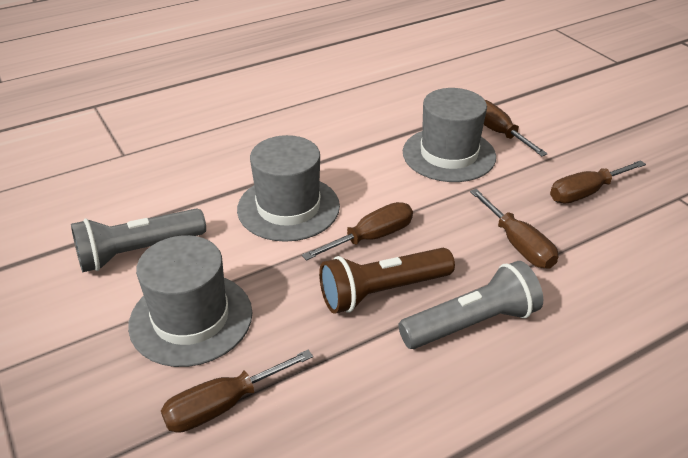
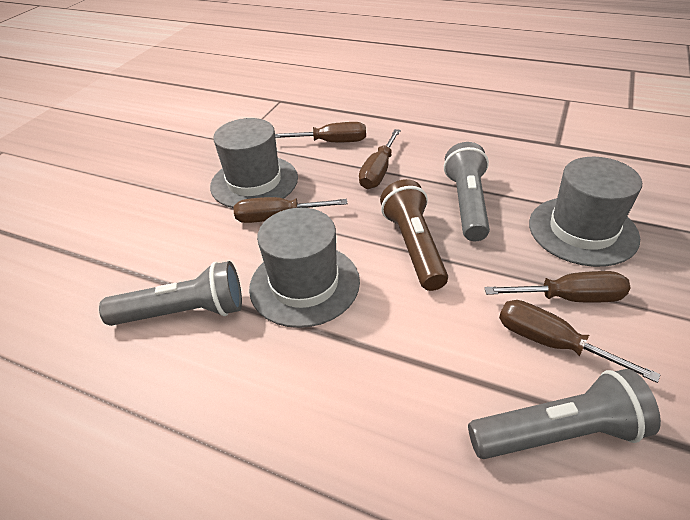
grey flashlight: [71,208,206,272] [398,261,543,349] = 2 -> [99,261,242,326] [444,142,490,241] [468,369,661,459] = 3

